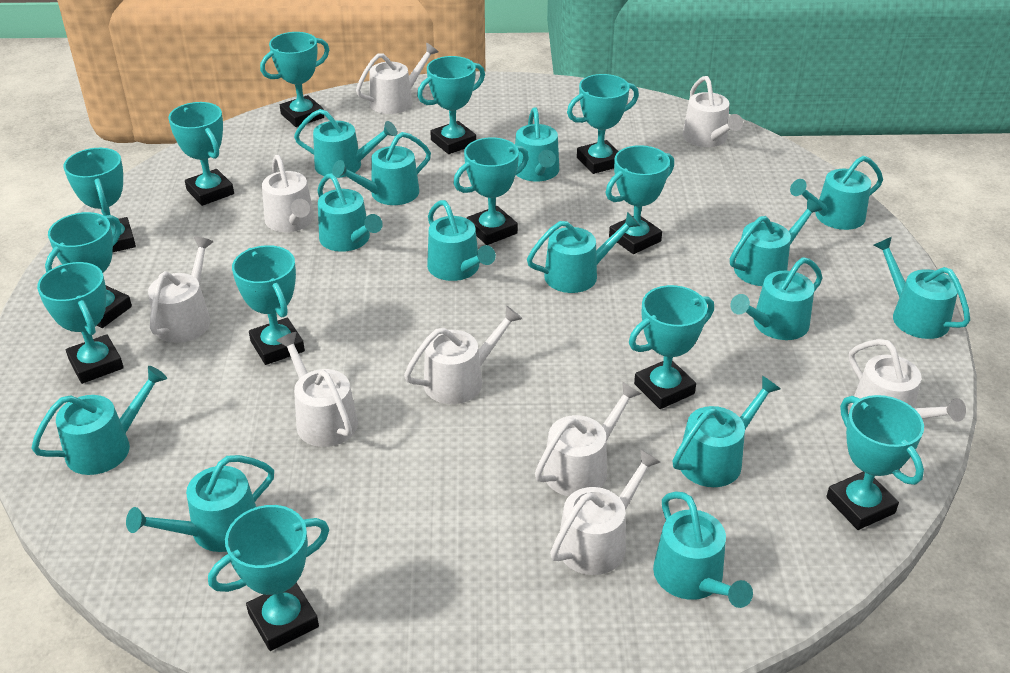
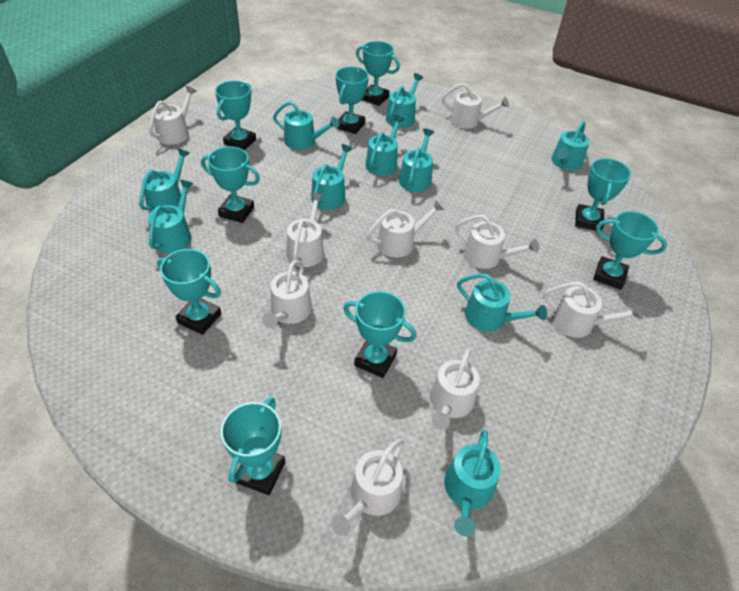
turquoise trophy: [37,262,124,384] [45,212,132,328] [64,148,136,252] [168,102,234,206] [208,505,329,651] [232,245,305,365] [260,32,329,127] [417,56,485,154] [453,137,529,245] [567,74,639,174] [606,145,674,254] [629,285,714,409] [826,395,924,530] = 13 -> [157,249,221,335] [201,146,260,223] [215,81,256,150] [221,397,285,495] [336,66,369,134] [343,291,417,378] [356,41,400,106] [575,158,631,231] [593,211,667,290] = 9
turquoise watering can: [31,366,167,475] [126,455,274,552] [294,109,397,178] [317,173,383,252] [332,132,431,205] [427,200,496,281] [515,107,559,182] [527,212,640,293] [653,492,753,608] [672,376,780,487] [730,198,823,286] [731,257,823,340] [790,156,883,230] [874,237,970,339] = 14 -> [139,148,190,212] [148,180,193,253] [273,101,339,150] [311,144,353,210] [365,115,405,176] [386,73,423,128] [399,129,434,192] [444,430,501,536] [457,274,547,331] [552,121,589,170] = 10

